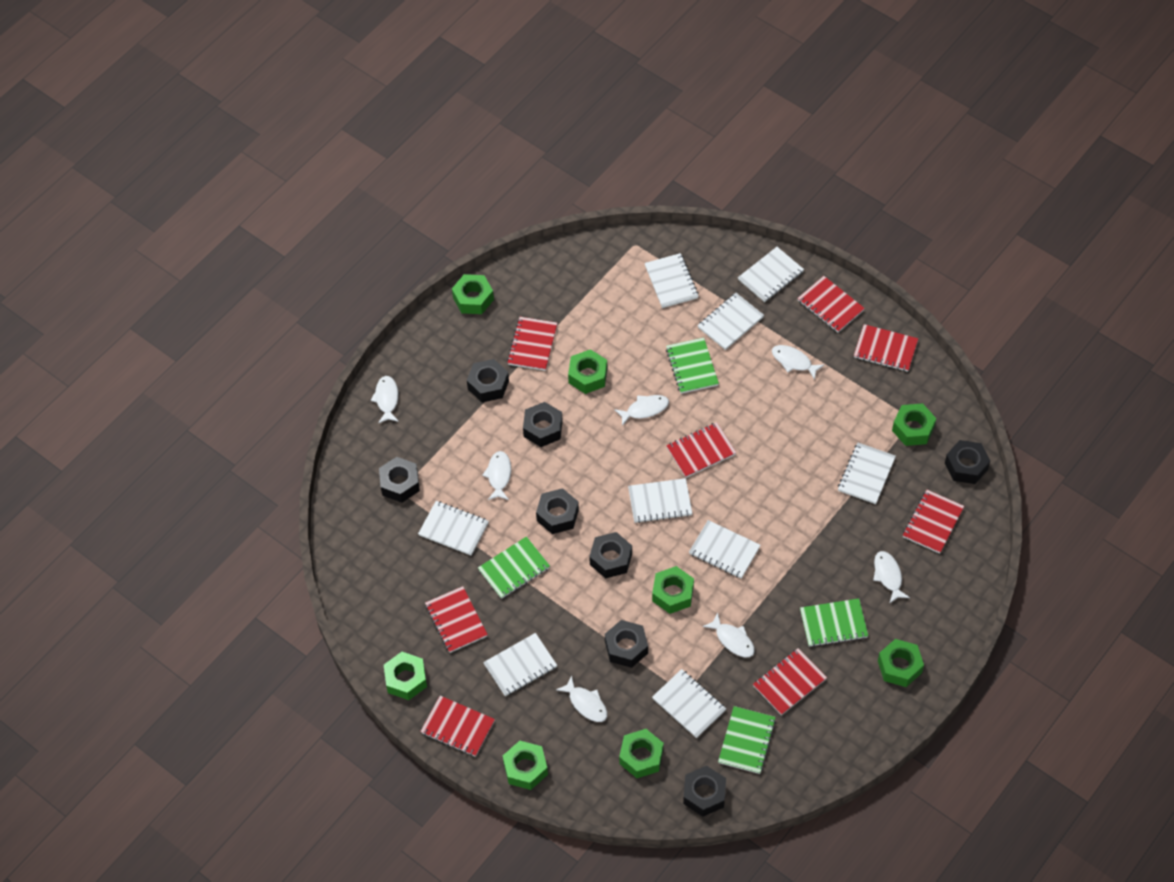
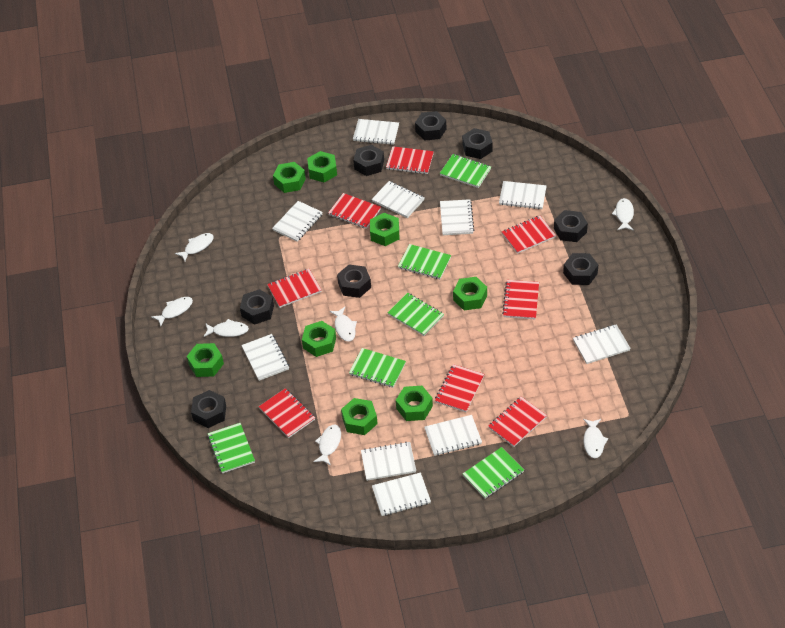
green notebook: [478,536,550,599] [666,338,719,394] [718,706,776,774] [800,598,868,647] = 4 -> [207,423,255,473] [349,348,406,388] [387,293,444,336] [398,244,451,279] [440,154,491,188] [463,447,524,498] = 6
white notebook: [418,501,489,556] [483,633,557,696] [628,478,692,523] [645,253,699,308] [652,669,726,738] [689,520,761,579] [697,293,764,350] [738,247,804,302] [838,443,896,504] = 9 -> [241,334,289,381] [272,201,323,242] [353,119,399,145] [361,442,416,481] [372,181,424,218] [372,473,431,516] [424,415,482,456] [440,199,474,235] [499,181,547,209] [573,324,631,364] = 10

